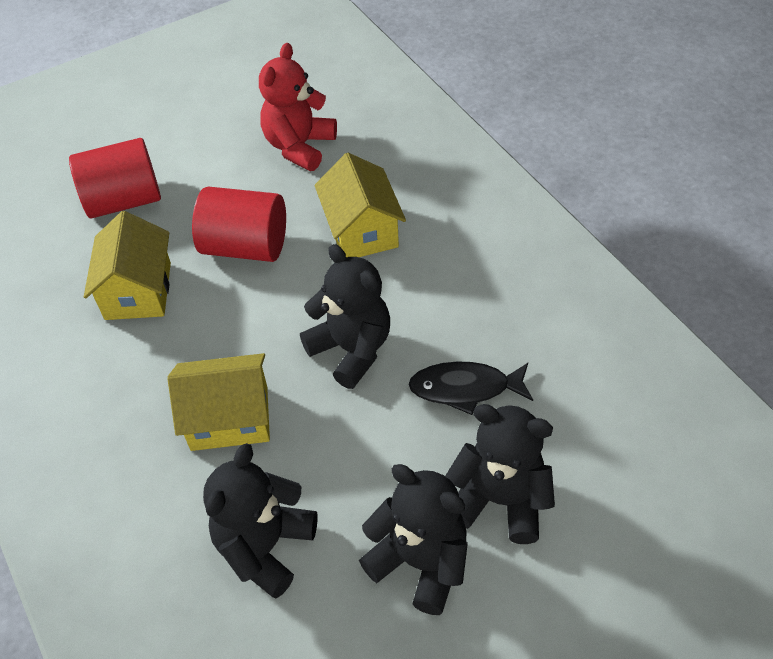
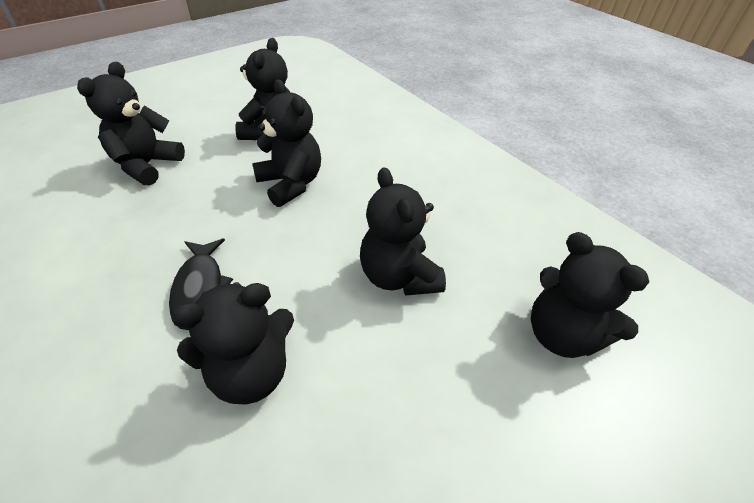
black teddy bear: [203,443,318,598] [300,244,390,389] [359,464,468,615] [445,404,555,544] = 4 -> [77,62,185,186] [171,282,294,404] [235,38,291,140] [252,79,321,207] [360,167,446,296] [531,232,649,358] = 6
red cylinder: [69,138,161,219] [192,187,286,262] = 2 -> none = 0
red teddy bear: [259,43,337,171] = 1 -> none = 0
yellow house: [84,211,171,320] [168,353,270,451] [315,153,406,257] = 3 -> none = 0

